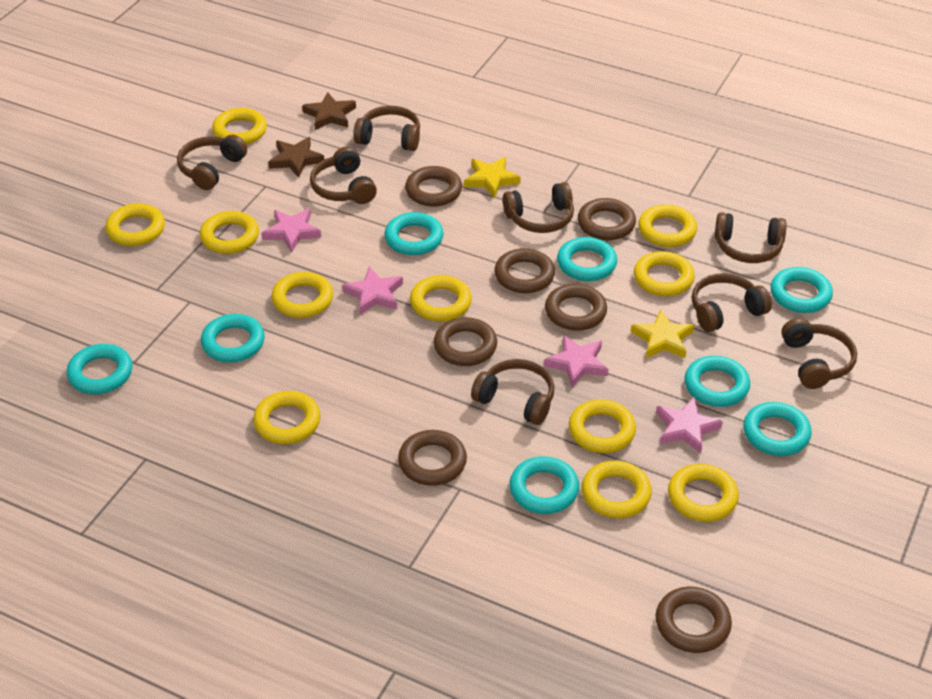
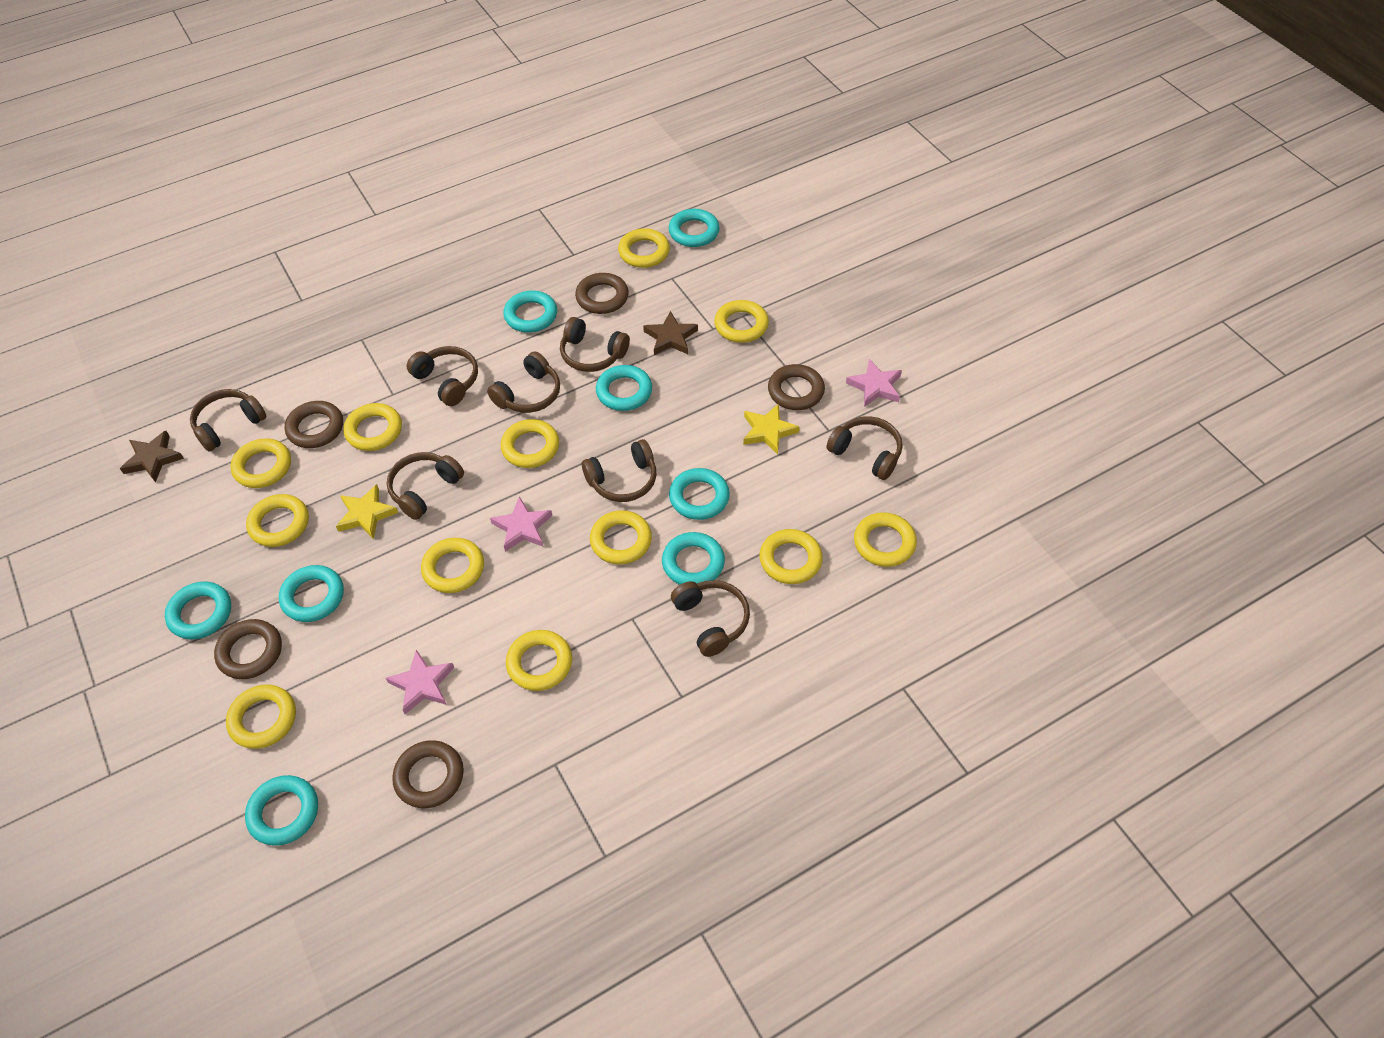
brown ring: [398,430,467,486] [405,166,462,207] [434,317,497,366] [494,248,555,293] [545,284,607,331] [578,198,636,240] [656,587,732,653] = 7 -> [214,619,282,679] [285,401,343,448] [392,740,464,808] [575,273,629,314] [768,364,825,410] = 5
pink star: [262,209,321,253] [342,267,403,315] [544,335,609,387] [656,397,723,453] = 4 -> [386,650,454,714] [490,497,552,552] [846,359,902,407] = 3
yellow ring: [105,203,165,246] [200,211,259,254] [212,108,267,144] [253,391,321,444] [271,272,333,318] [410,275,472,322] [569,399,636,453] [581,461,652,518] [634,251,695,296] [638,204,697,247] [668,464,739,522] = 11 -> [226,684,296,749] [230,438,291,488] [246,494,309,547] [343,403,402,451] [421,538,484,593] [501,419,559,468] [506,630,572,691] [590,510,652,564] [618,228,670,268] [714,300,769,343] [759,529,823,584] [854,512,917,567] = 12

